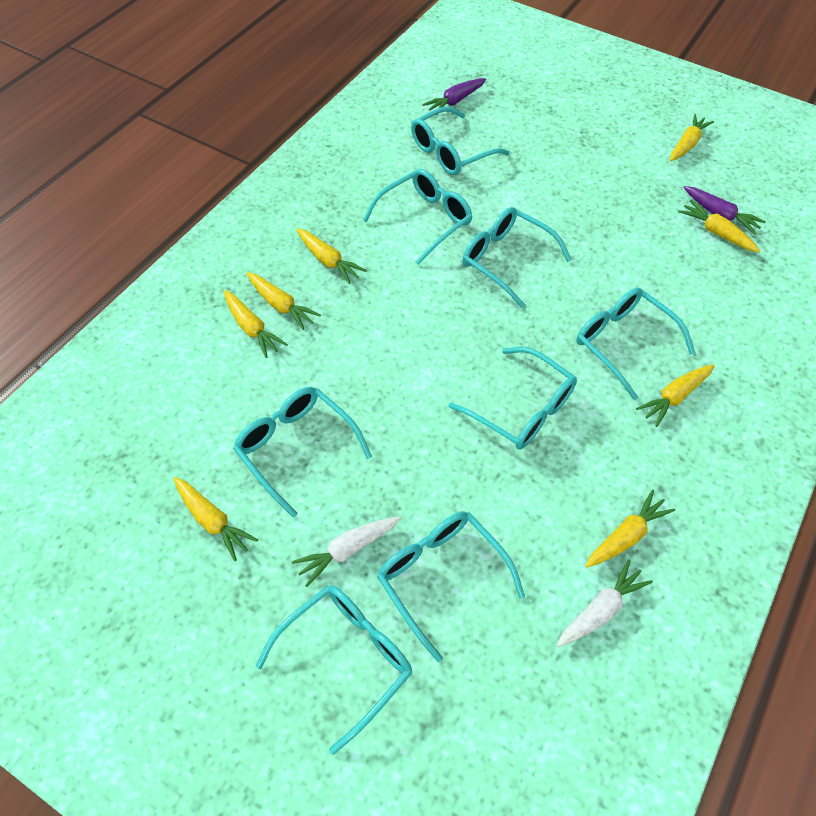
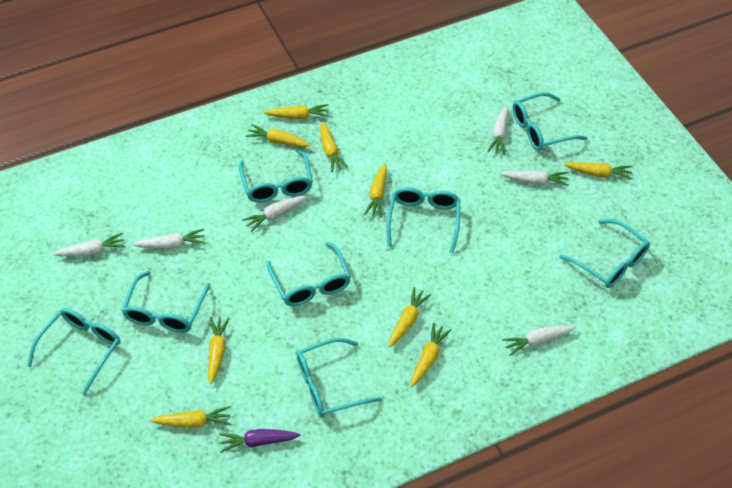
purple carrot: [423,78,486,115] [684,186,766,235] = 2 -> [219,429,301,453] = 1
white carrot: [292,516,401,587] [557,559,653,647] = 2 -> [53,233,126,257] [133,229,206,249] [242,196,307,232] [487,105,508,155] [500,170,569,186] [502,326,576,356] = 6
yellow carrot: [174,477,258,561] [224,290,288,358] [246,272,321,330] [296,228,367,284] [585,490,675,568] [636,364,715,427] [670,114,714,161] [678,200,760,252] = 8 -> [151,406,231,428] [208,317,230,384] [246,124,310,147] [264,104,329,119] [321,122,348,172] [364,163,387,217] [388,287,431,347] [411,323,451,387] [564,162,633,180] = 9

